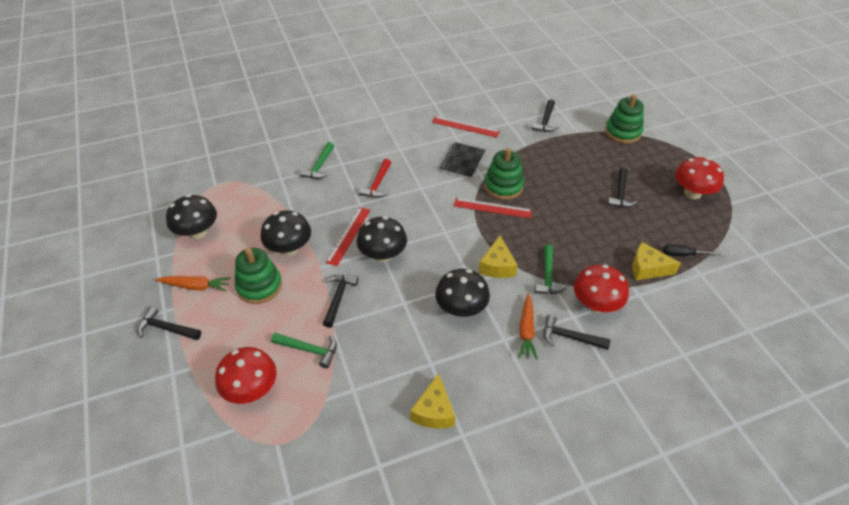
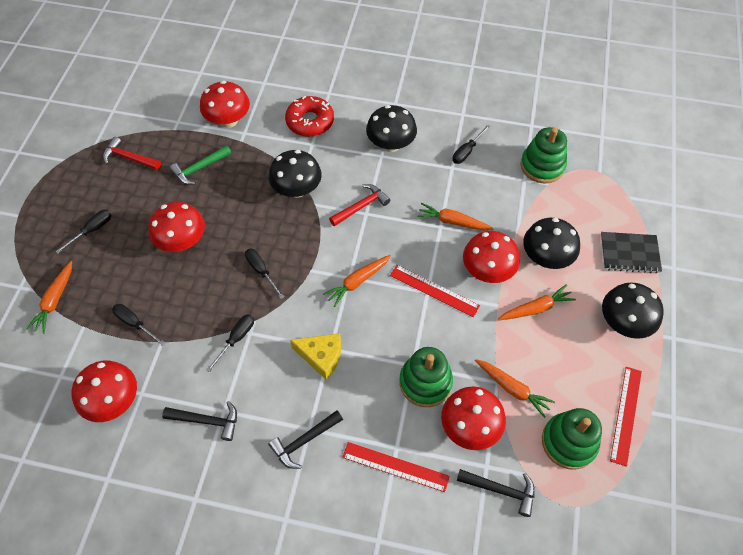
black hammer: [137,306,201,340] [323,275,359,328] [532,99,559,132] [544,314,611,350] [607,168,638,208] = 5 -> [162,401,237,441] [269,410,343,469] [457,469,535,517] = 3
black screwdriver: [663,244,725,257] = 1 -> [56,210,112,254] [112,304,166,346] [206,314,254,372] [245,249,284,299] [452,125,490,164] = 5
green hammer: [271,333,337,369] [300,142,334,179] [534,245,567,294] = 3 -> [170,145,231,185] = 1
orange carrot: [156,276,231,291] [518,293,538,360] = 2 -> [26,261,72,334] [323,255,391,307] [417,203,494,231] [475,359,555,418] [498,284,576,320] = 5
red donut: none = 0 -> [285,96,334,137] = 1
red hammer: [359,159,391,198] = 1 -> [103,137,161,170] [329,184,390,226] = 2
red mushroom: [215,347,277,404] [574,265,629,313] [675,157,724,199] = 3 -> [72,361,137,422] [148,202,205,252] [200,81,250,128] [441,386,506,450] [463,231,520,283] = 5
yellow cheese: [410,373,456,429] [479,236,518,278] [632,242,681,280] = 3 -> [290,333,341,380] = 1

